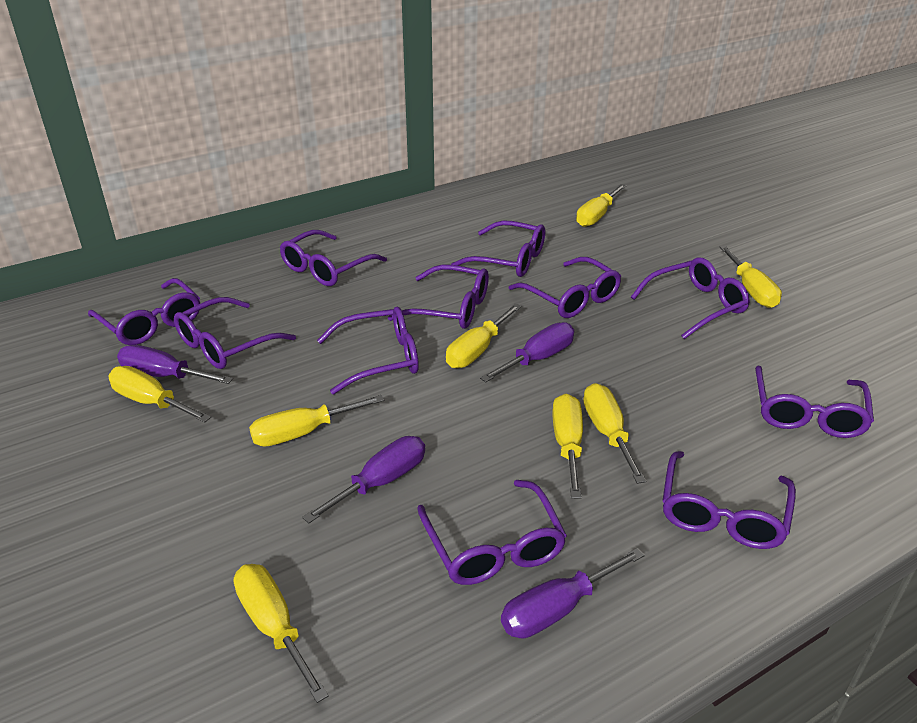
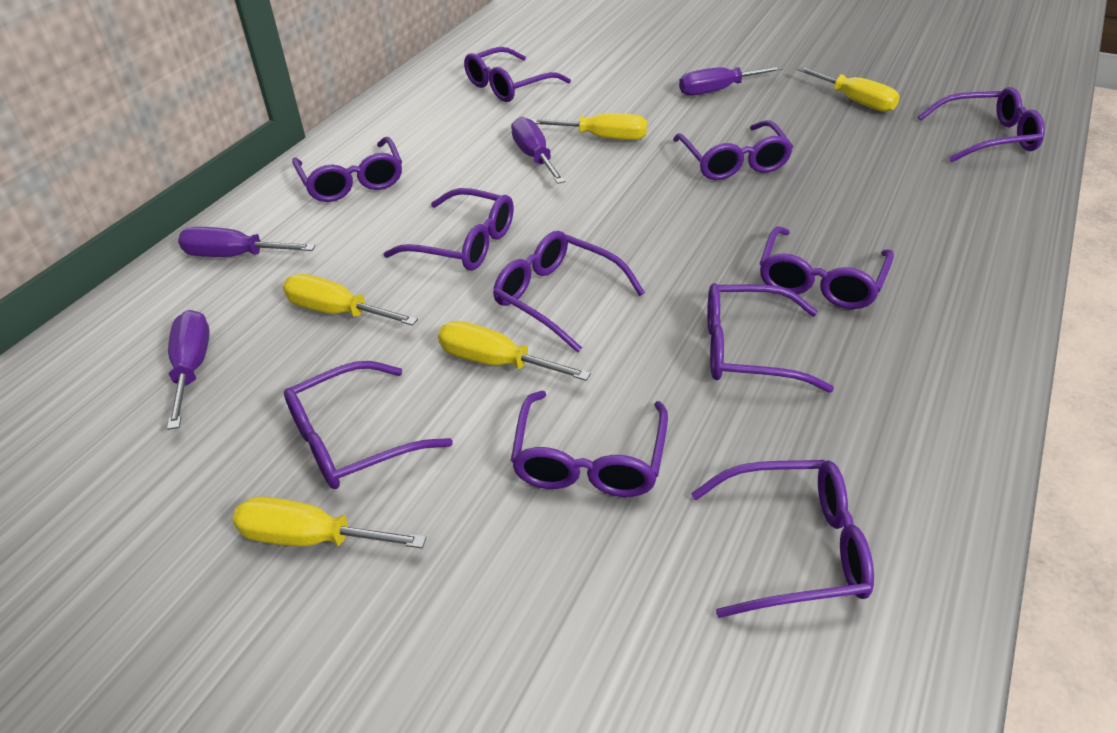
yellow screwdriver: [108,366,211,423] [234,564,328,703] [249,395,384,447] [446,303,522,368] [552,394,583,499] [576,184,627,227] [583,383,646,484] [720,246,782,308] = 8 -> [232,496,426,548] [283,274,418,326] [438,321,591,381] [531,113,647,140] [796,67,900,112] = 5

